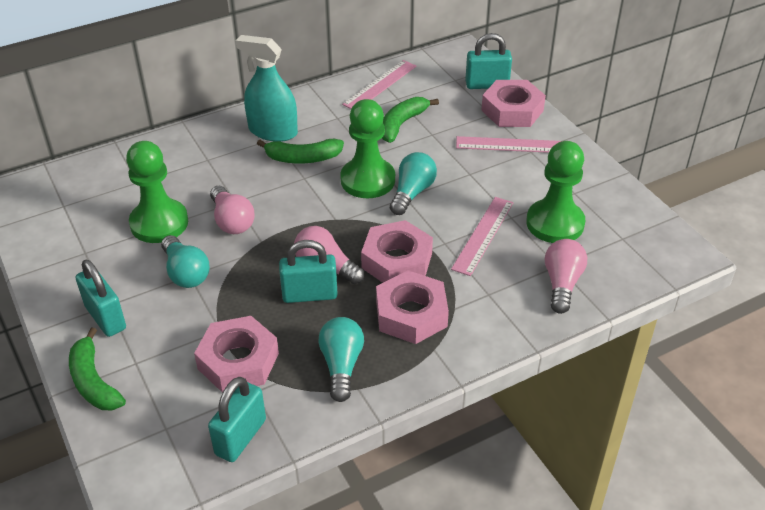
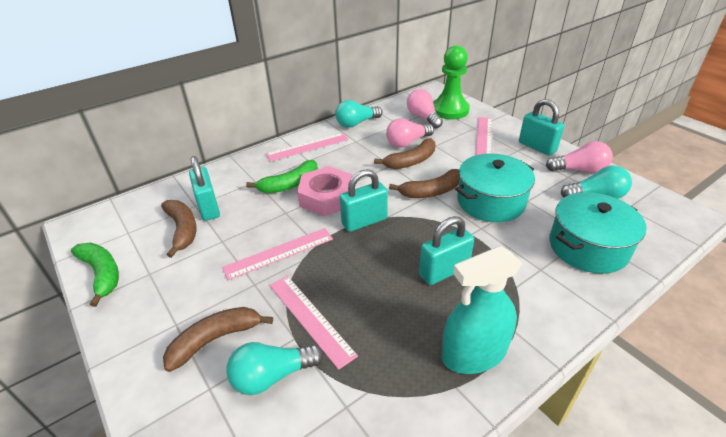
brown banana: none = 0 -> [161,200,196,258] [163,307,273,372] [374,138,436,169] [389,169,460,198] = 4
green banana: [69,327,126,411] [257,139,344,164] [382,97,439,143] = 3 -> [71,243,119,307] [246,160,317,193] = 2
green pawn: [126,141,188,243] [340,99,395,198] [526,141,585,243] = 3 -> [433,45,470,119] = 1
pink nut: [194,316,279,393] [361,220,433,283] [376,270,449,344] [481,80,546,127] = 4 -> [297,166,353,216] = 1
pink ruler: [342,60,416,109] [451,197,513,276] [456,136,561,153] = 3 -> [222,228,333,280] [266,133,349,162] [270,276,358,370] [476,117,492,155] = 4
turquoise pot: none = 0 -> [455,153,535,222] [549,192,647,274] = 2

